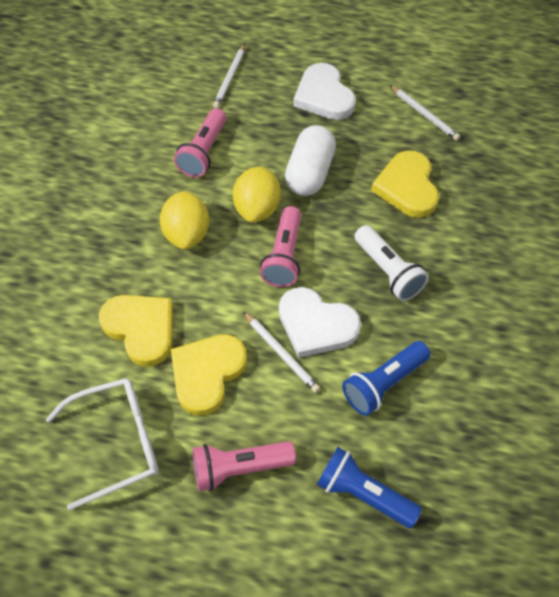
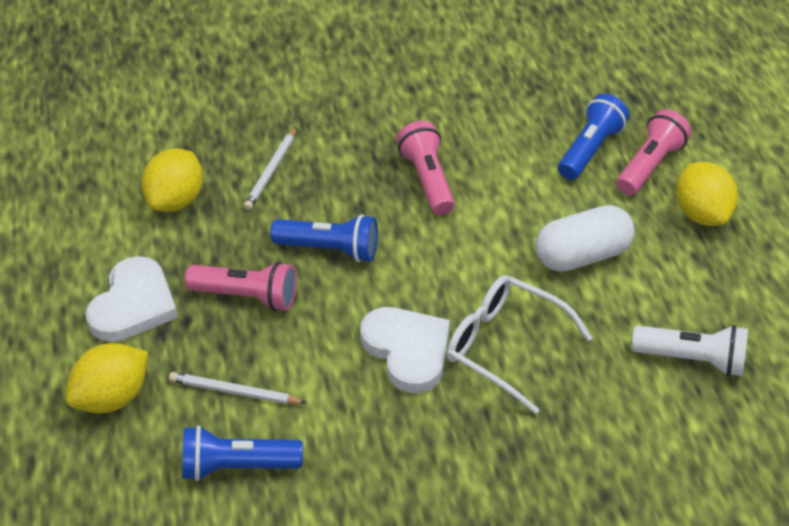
blue flashlight: [316,447,422,528] [342,341,430,416] = 2 -> [182,426,303,481] [270,214,378,262] [558,94,629,180] = 3
white pencil: [213,44,245,108] [243,311,320,393] [390,85,460,141] = 3 -> [169,372,307,404] [243,127,297,210] = 2
yellow heart: [99,295,173,367] [171,334,247,416] [371,150,439,218] = 3 -> none = 0
yellow lemon: [160,191,209,250] [233,166,281,223] = 2 -> [65,343,148,413] [141,148,203,212] [676,162,738,226] = 3

